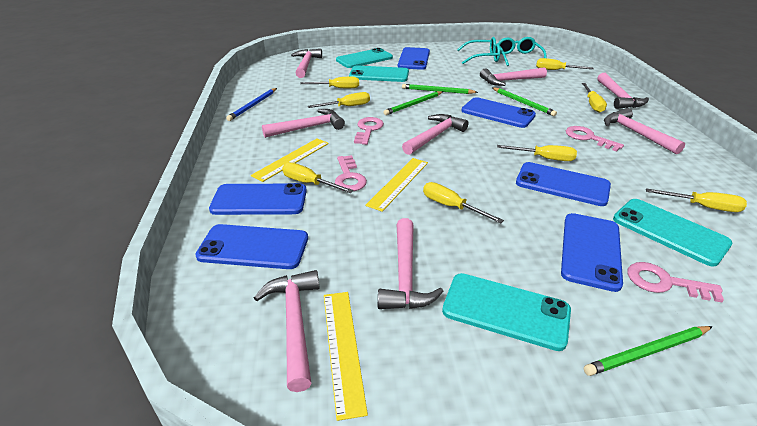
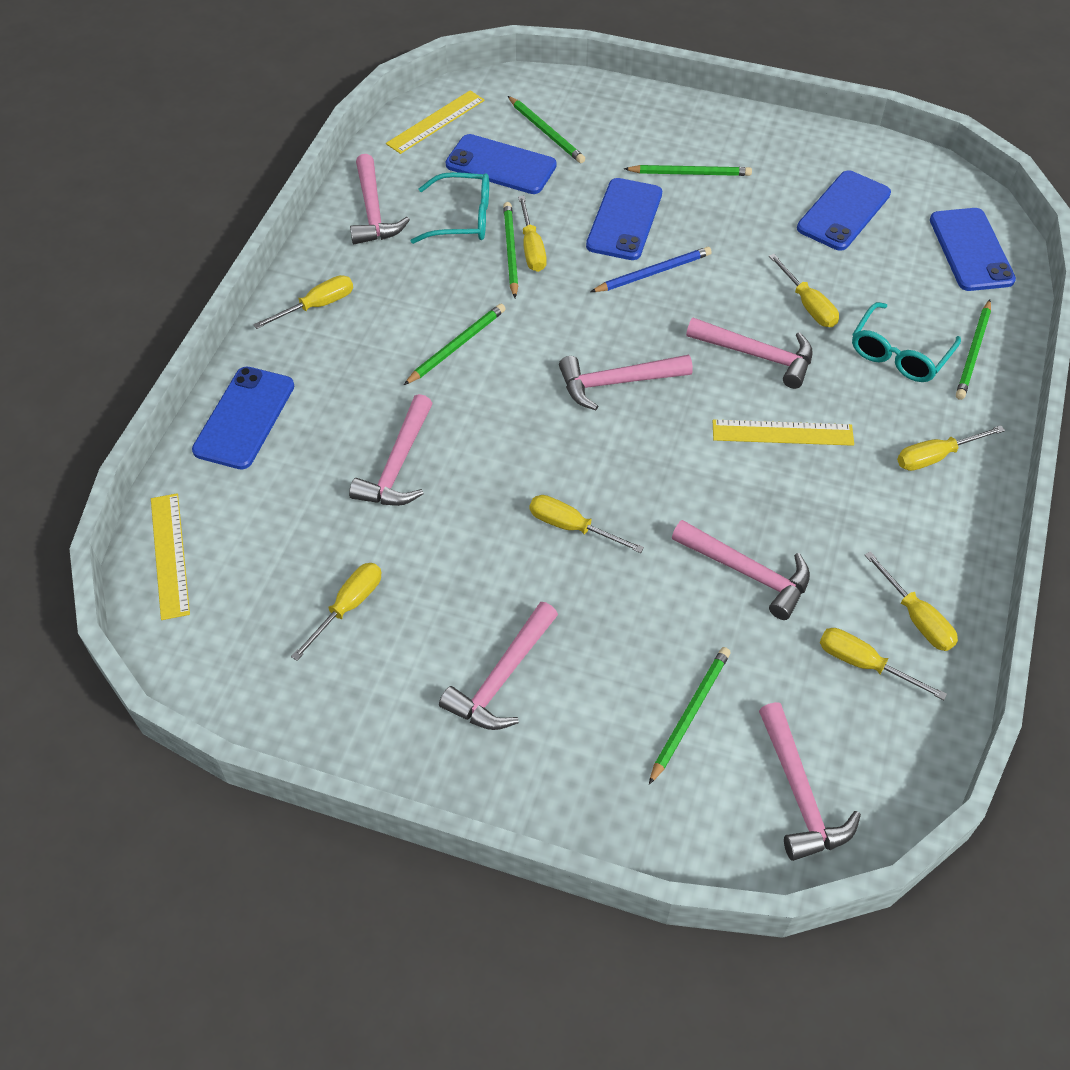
blue phone: [195,224,308,269] [209,183,307,215] [398,47,430,70] [461,97,536,128] [516,162,611,206] [561,213,623,292] = 6 -> [192,366,294,469] [445,134,557,194] [586,178,662,260] [797,170,891,251] [930,208,1016,291] = 5
green pencil: [384,91,443,115] [402,84,478,94] [492,87,557,116] [584,326,713,376] = 4 -> [404,304,505,385] [503,202,518,298] [508,96,585,163] [624,165,752,176] [649,647,731,785] [956,300,991,400] = 6
pink hammer: [254,270,320,392] [262,109,345,138] [291,49,322,78] [378,218,444,309] [402,114,468,155] [480,67,547,86] [597,73,649,109] [604,108,685,154] = 8 -> [349,394,433,506] [350,154,410,244] [439,602,558,730] [559,355,693,410] [672,520,810,620] [686,318,813,389] [759,702,861,861] = 7
pink key: [335,155,367,191] [354,117,384,145] [566,126,624,152] [627,262,724,302] = 4 -> none = 0
turquoise phone: [336,48,393,68] [349,65,409,82] [442,273,571,351] [613,199,733,267] = 4 -> none = 0

